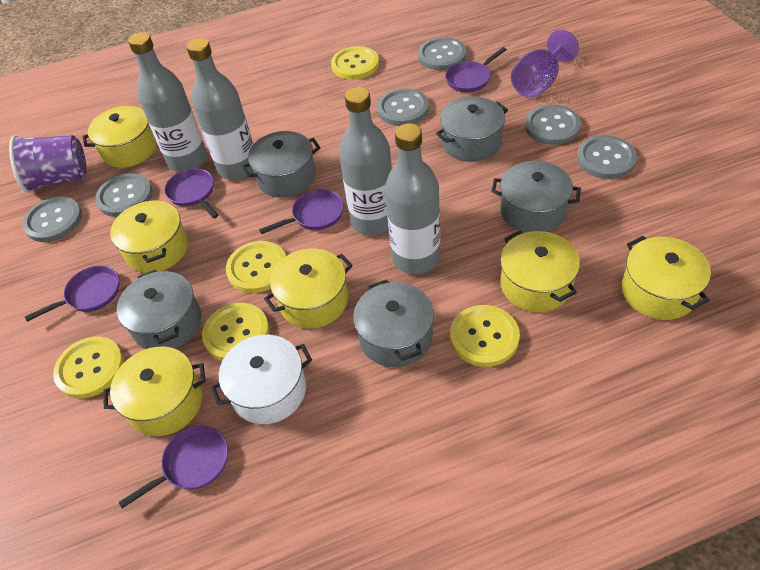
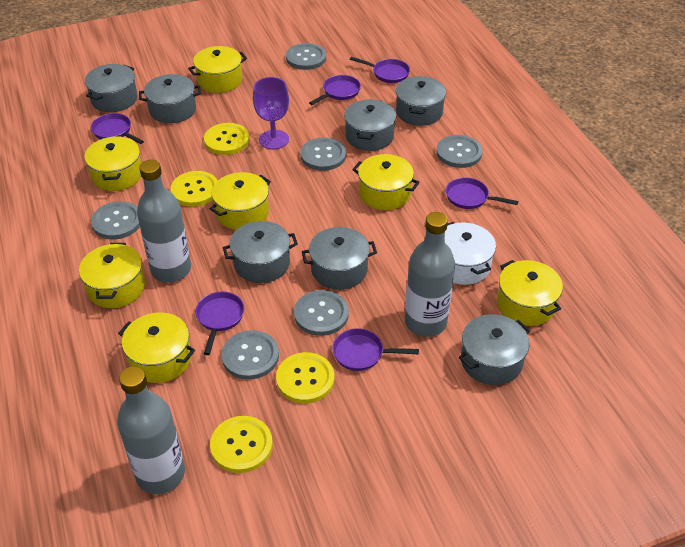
grey bottle: [128,32,207,172] [186,38,253,180] [339,87,392,236] [385,123,440,274] = 4 -> [117,366,185,494] [137,160,191,283] [405,212,455,337] = 3
grey pot: [117,269,201,349] [242,131,321,198] [353,279,434,367] [436,97,508,162] [491,161,581,233] = 5 -> [85,64,138,112] [139,74,201,124] [223,221,298,283] [302,227,377,290] [344,99,396,151] [396,76,446,126] [459,314,530,385] = 7
purple cup: [9,135,87,193] = 1 -> none = 0
purple pan: [25,265,120,322] [118,425,228,509] [165,168,218,218] [259,189,344,234] [445,47,507,92] = 5 -> [91,113,144,144] [195,292,244,355] [309,75,361,105] [332,328,419,371] [350,57,410,83] [446,177,518,209] = 6
yellow button: [53,336,124,398] [202,303,269,361] [226,241,286,293] [331,46,379,80] [450,305,520,367] = 5 -> [171,171,218,207] [204,123,249,155] [210,416,273,473] [276,352,335,404] = 4
yellow pot: [82,106,157,168] [103,347,206,436] [110,200,188,273] [264,248,353,329] [500,231,580,312] [622,236,711,320] = 6 -> [79,243,145,308] [85,136,141,191] [118,312,195,383] [188,46,247,93] [209,172,271,230] [353,154,420,210] [497,260,563,326] = 7

